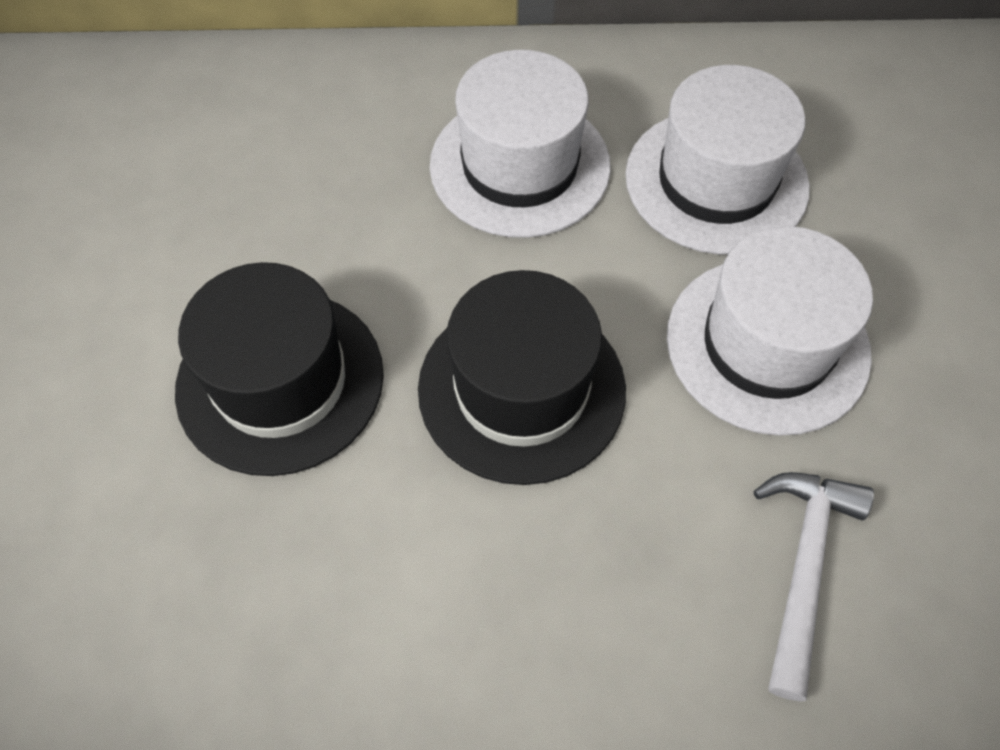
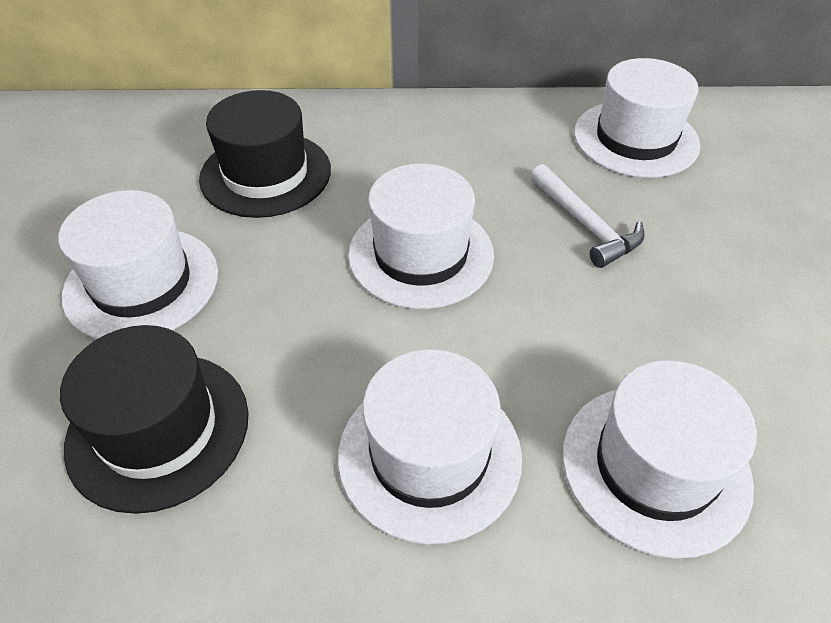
white hat: [430,50,611,238] [625,65,810,255] [667,226,873,436] = 3 -> [58,190,218,339] [338,349,522,544] [348,163,494,309] [563,360,757,559] [574,58,700,178] = 5

